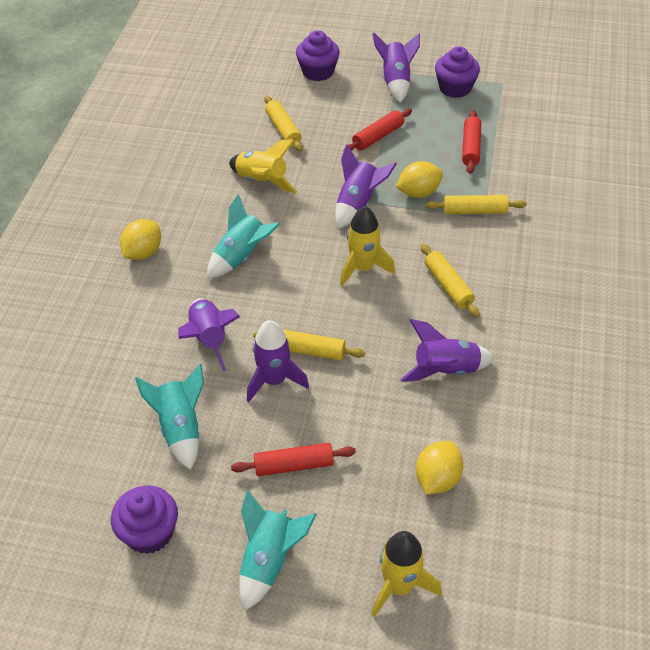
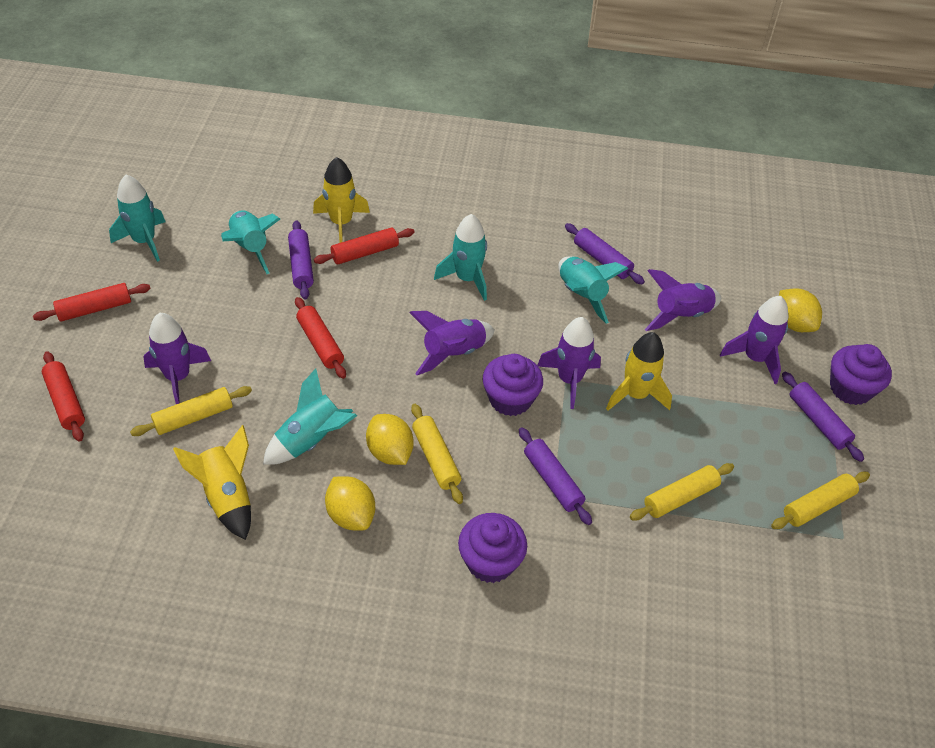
purple rolling pin: none = 0 -> [288,220,314,299] [519,427,592,525] [565,223,645,285] [782,372,864,462] = 4
red rolling pin: [231,443,356,476] [344,108,412,151] [462,110,481,174] = 3 -> [33,283,151,321] [42,351,85,442] [295,297,346,379] [314,228,415,264] = 4
turquoise rocket: [135,364,204,470] [207,193,280,279] [239,490,317,611] = 3 -> [109,175,166,262] [221,210,280,274] [263,368,357,465] [434,214,487,301] [558,257,628,324] = 5

